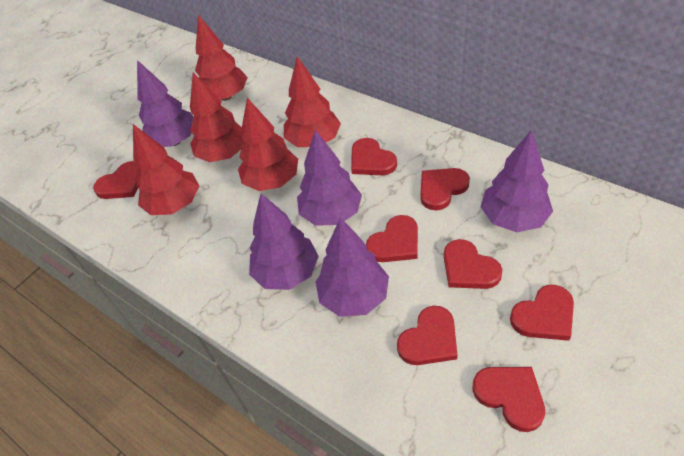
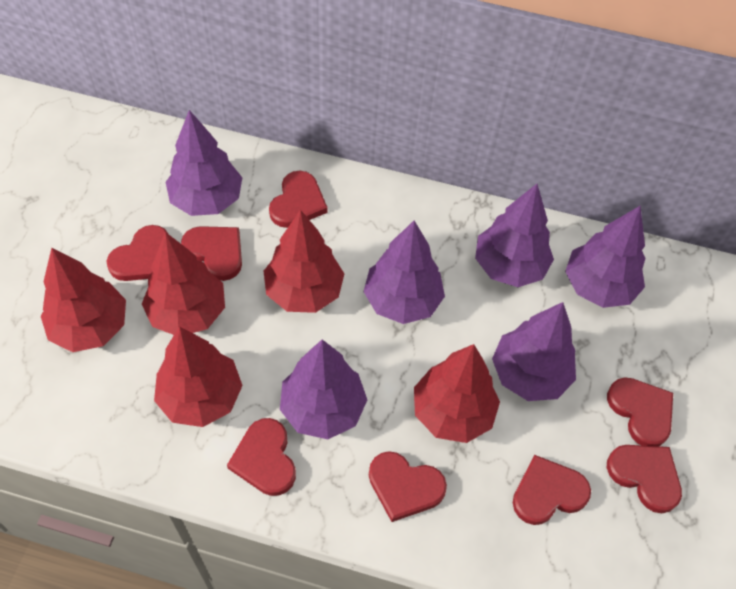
purple tree: [137,60,194,147] [249,193,319,290] [297,130,362,226] [315,217,389,317] [481,130,553,232] = 5 -> [166,110,242,216] [280,340,367,439] [363,221,445,324] [475,184,554,287] [492,302,576,401] [565,206,645,308] = 6

